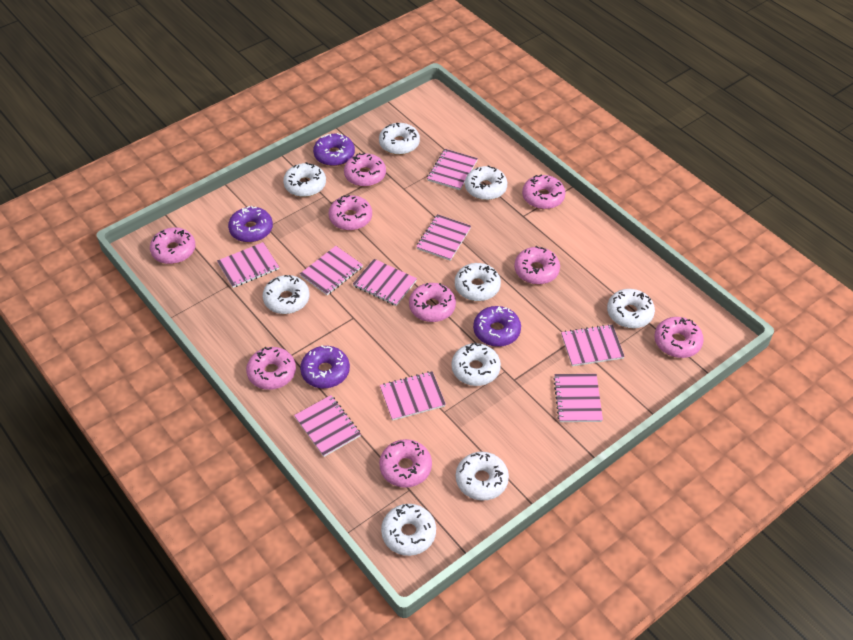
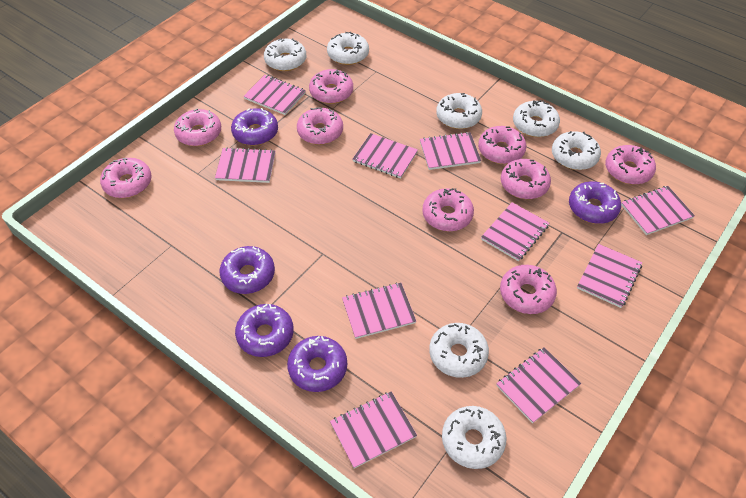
pink notebook: [217,242,279,288] [294,395,361,457] [300,246,363,295] [353,259,417,306] [380,371,446,421] [416,214,471,261] [427,149,478,190] [553,374,603,422] [561,324,625,366] = 9 -> [215,147,275,183] [243,75,306,115] [330,391,417,469] [342,283,416,339] [353,133,418,179] [420,132,481,170] [481,202,549,261] [496,347,581,423] [577,244,642,308] [621,186,695,235] = 10
purple donut: [228,206,273,242] [300,346,350,388] [313,133,355,166] [473,306,521,347] = 4 -> [219,246,275,294] [231,108,278,145] [235,304,294,357] [287,336,347,392] [569,181,621,224] = 5
white donut: [263,275,309,314] [283,162,326,197] [379,123,420,155] [381,504,436,556] [452,343,501,386] [455,263,501,301] [456,452,509,501] [465,165,507,200] [607,289,655,328] = 9 -> [264,38,306,71] [327,32,369,65] [429,323,489,378] [436,93,482,129] [442,406,506,469] [513,100,560,137] [552,131,601,170] = 7

